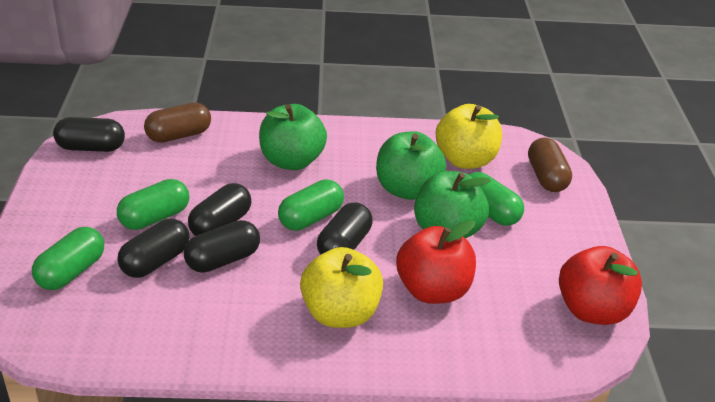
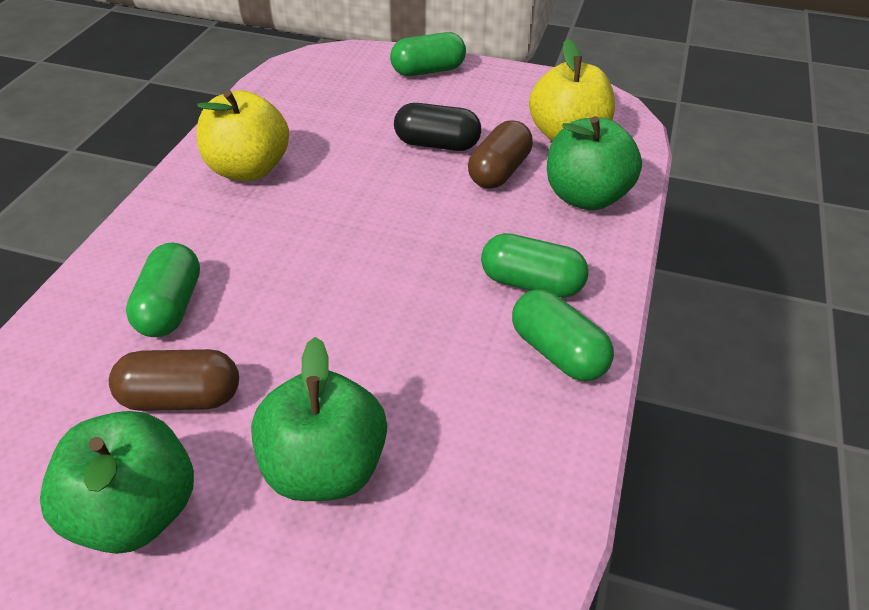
black capsule: [53,117,125,152] [118,219,190,278] [184,220,260,273] [188,183,252,236] [317,202,373,255] = 5 -> [394,103,481,151] = 1
red apple: [396,220,476,304] [559,246,642,325] = 2 -> none = 0

